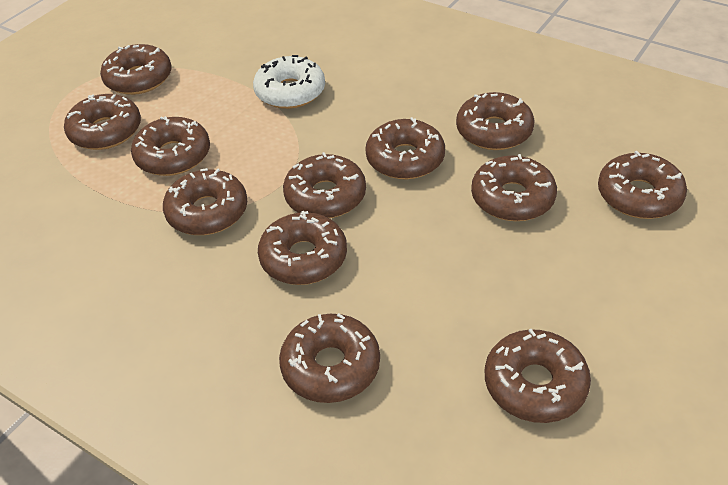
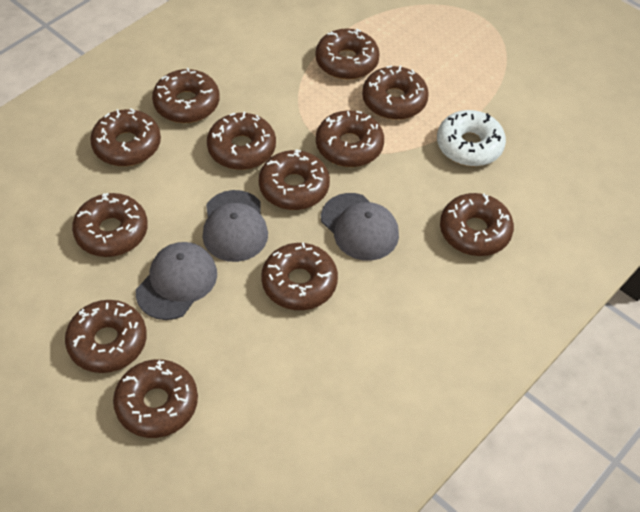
grey cap: none = 0 -> [136,242,217,320] [203,190,268,262] [321,193,399,261] = 3

